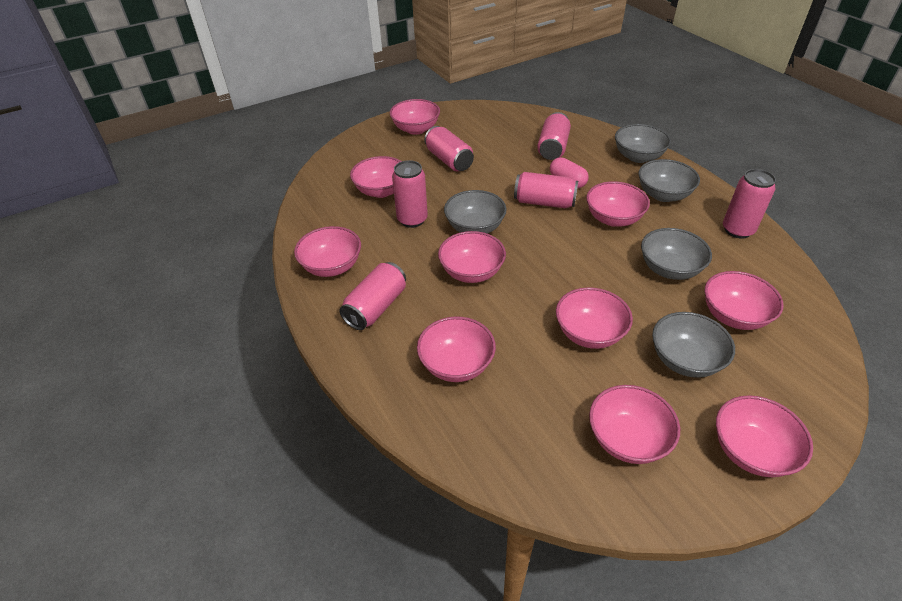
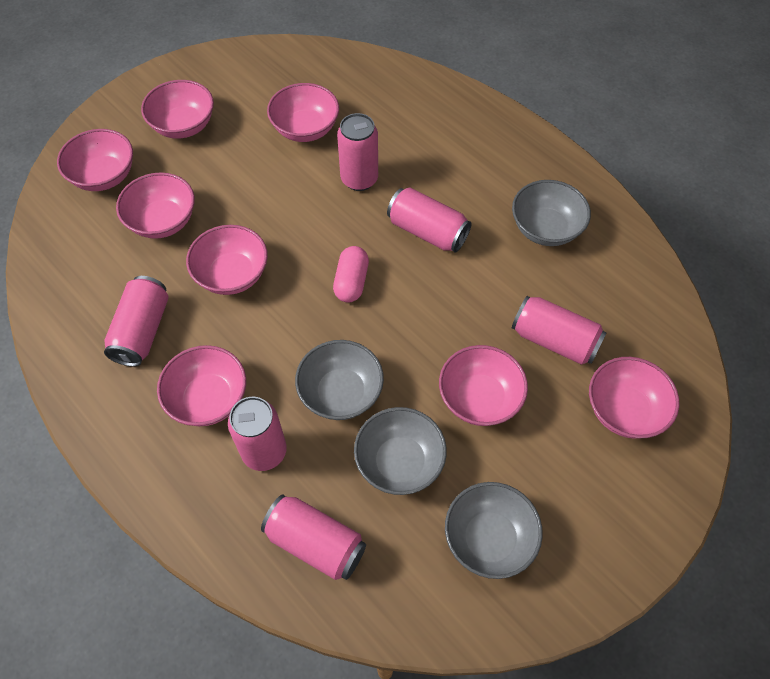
grey bowl: [444,190,507,234] [615,124,671,163] [638,159,700,202] [641,228,712,280] [652,312,735,378] = 5 -> [295,340,384,420] [354,407,447,495] [445,482,543,579] [512,180,591,246] = 4
pink bowl: [294,226,361,277] [350,156,402,198] [390,99,440,135] [417,317,496,382] [438,231,506,283] [556,287,633,349] [586,181,650,227] [589,385,680,464] [705,271,784,330] [716,395,813,477] = 10 -> [57,129,133,191] [116,172,195,239] [141,80,214,139] [157,345,246,426] [186,225,268,295] [267,83,339,142] [439,345,528,426] [589,357,679,439] = 8

